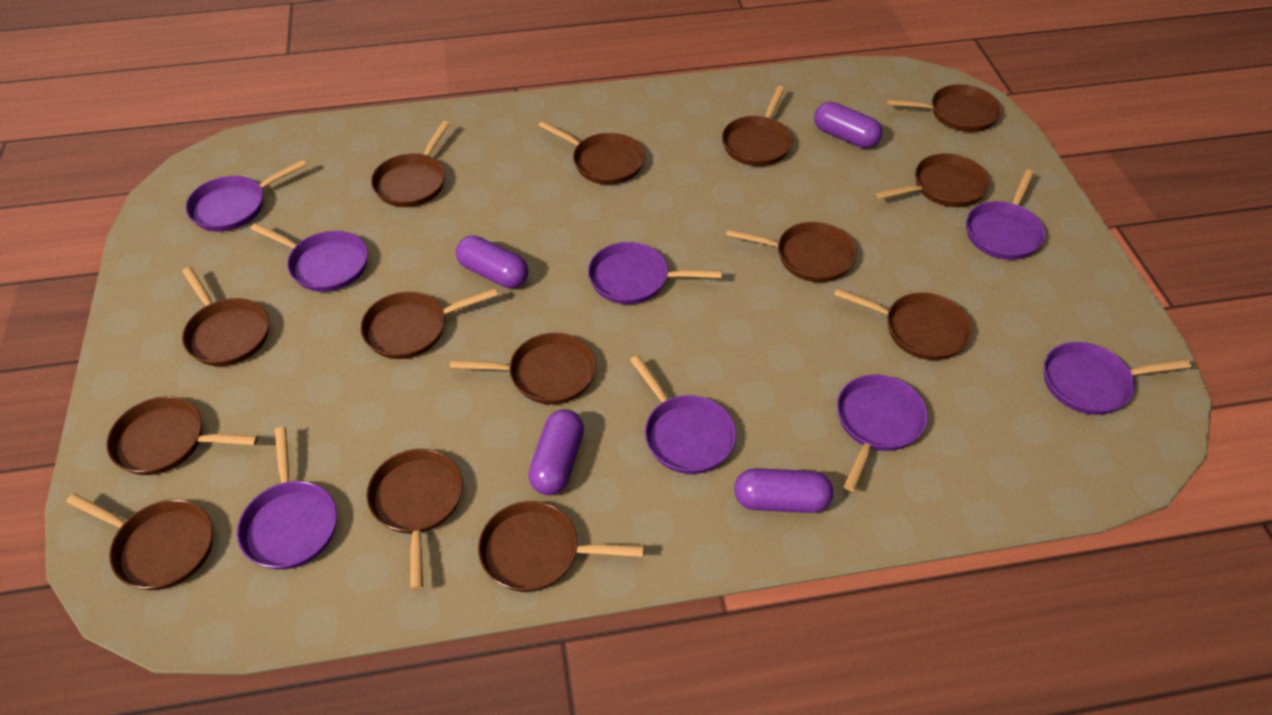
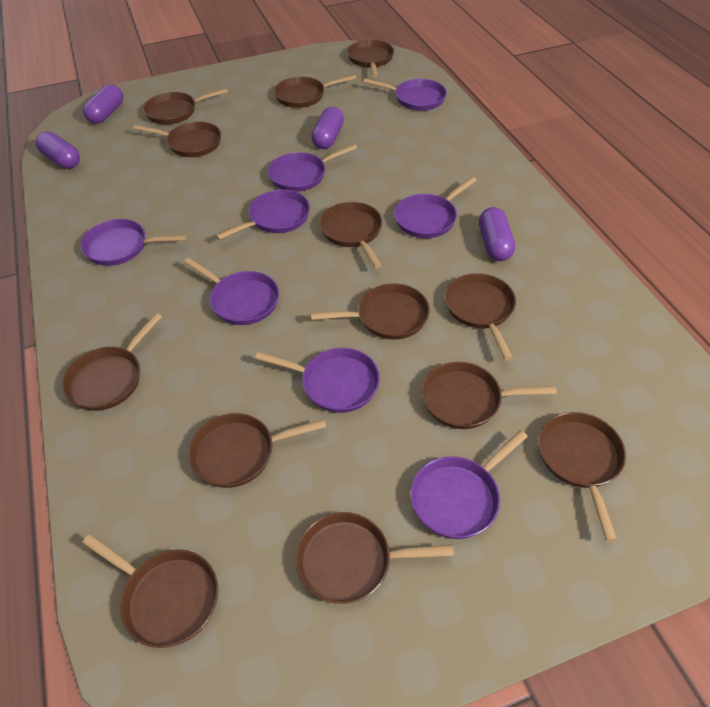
brown pan: [66,493,213,590] [106,396,258,475] [182,267,269,366] [360,288,498,359] [366,449,463,590] [371,121,450,207] [450,333,596,405] [478,501,644,592] [538,121,645,185] [722,86,793,166] [726,222,857,282] [834,288,972,360] [876,153,990,207] [887,84,1002,132] = 14 -> [62,313,162,411] [82,534,218,648] [133,122,221,157] [143,88,228,124] [189,413,326,488] [274,75,356,108] [296,512,454,604] [310,283,430,340] [319,202,382,268] [347,40,394,78] [422,362,557,429] [445,273,516,360] [538,412,626,542] = 13

